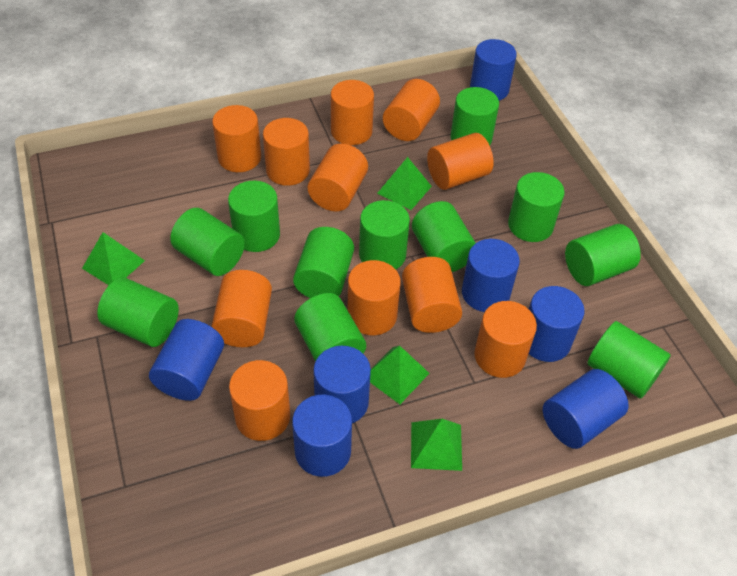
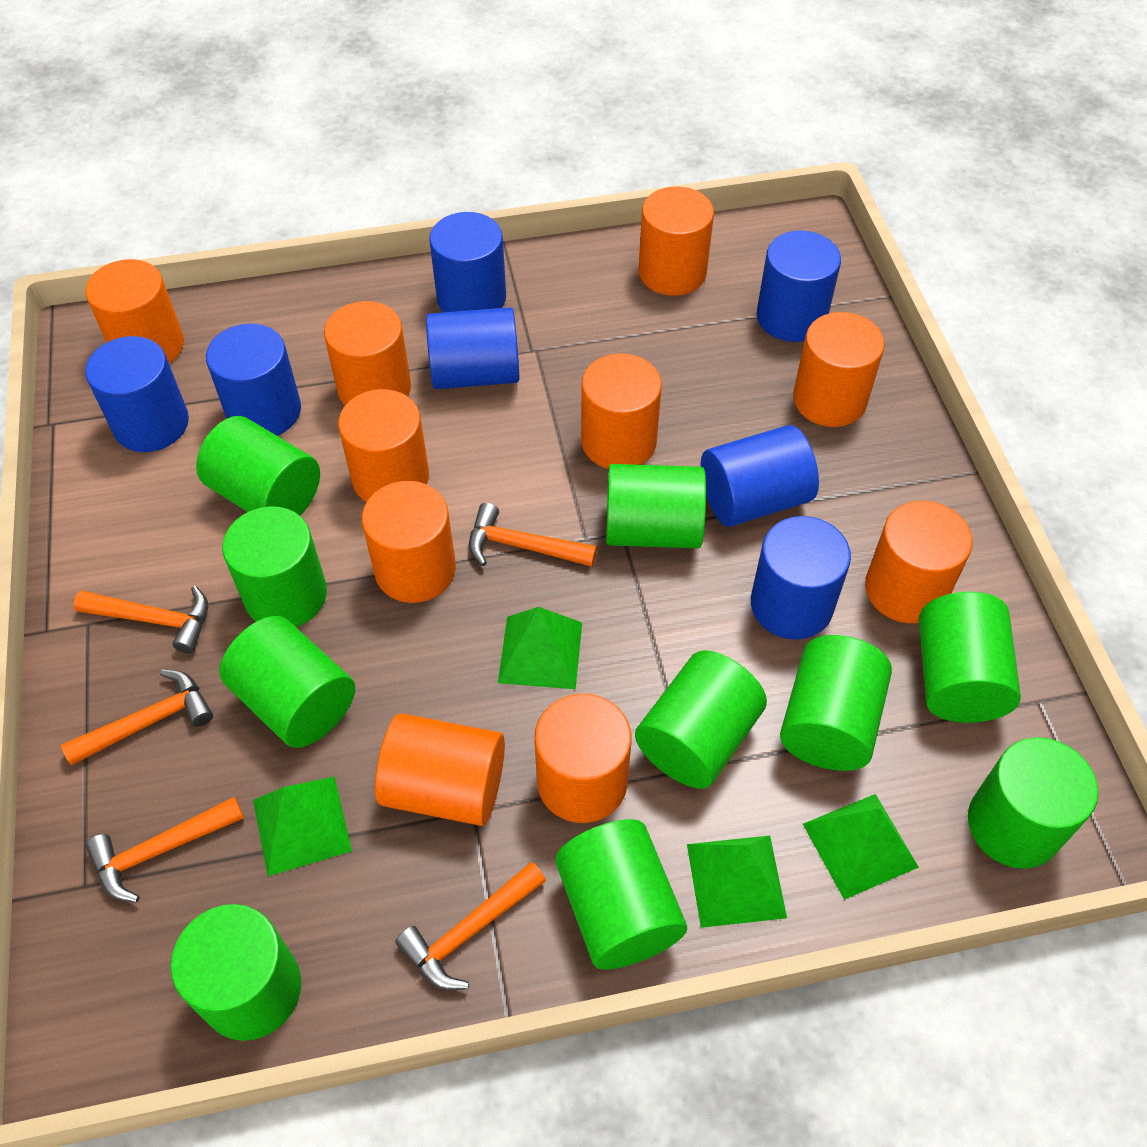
green cylinder: [97,277,179,347] [170,208,245,276] [228,181,280,252] [293,227,354,298] [294,293,366,361] [359,200,410,269] [412,201,475,272] [451,87,499,145] [508,172,564,242] [565,224,641,286] [587,321,671,399] = 11 -> [171,904,301,1041] [196,416,320,516] [219,616,355,748] [222,506,327,627] [555,819,687,969] [606,464,706,548] [635,650,767,789] [780,635,892,771] [919,592,1021,723] [968,737,1098,869] = 10
orange cylinder: [211,270,272,347] [212,105,261,172] [229,360,290,441] [263,118,310,186] [308,143,368,212] [331,80,374,145] [347,260,401,335] [383,79,440,141] [402,257,462,333] [427,133,494,190] [474,301,537,378] = 11 -> [85,259,184,364] [324,301,411,405] [338,389,429,502] [362,481,456,603] [375,713,505,826] [534,693,632,823] [581,353,662,469] [639,187,714,296] [793,312,885,427] [865,501,972,623] = 10
orange hammer: none = 0 -> [61,669,213,765] [74,586,208,654] [85,797,244,903] [395,862,546,991] [469,503,597,567] = 5

